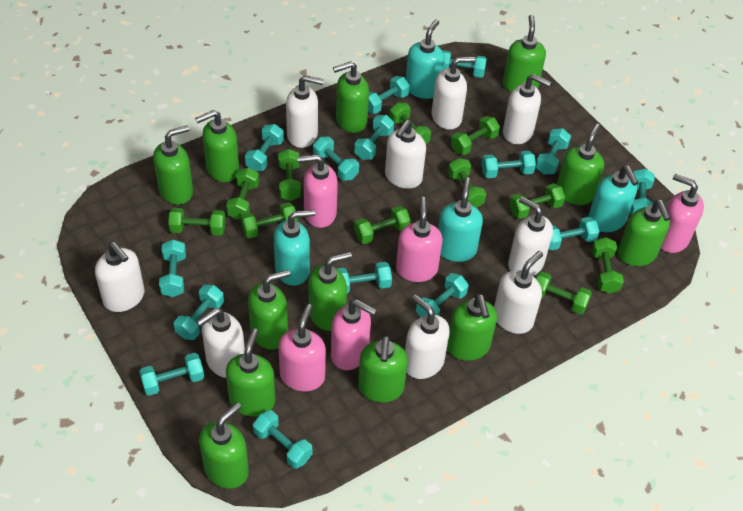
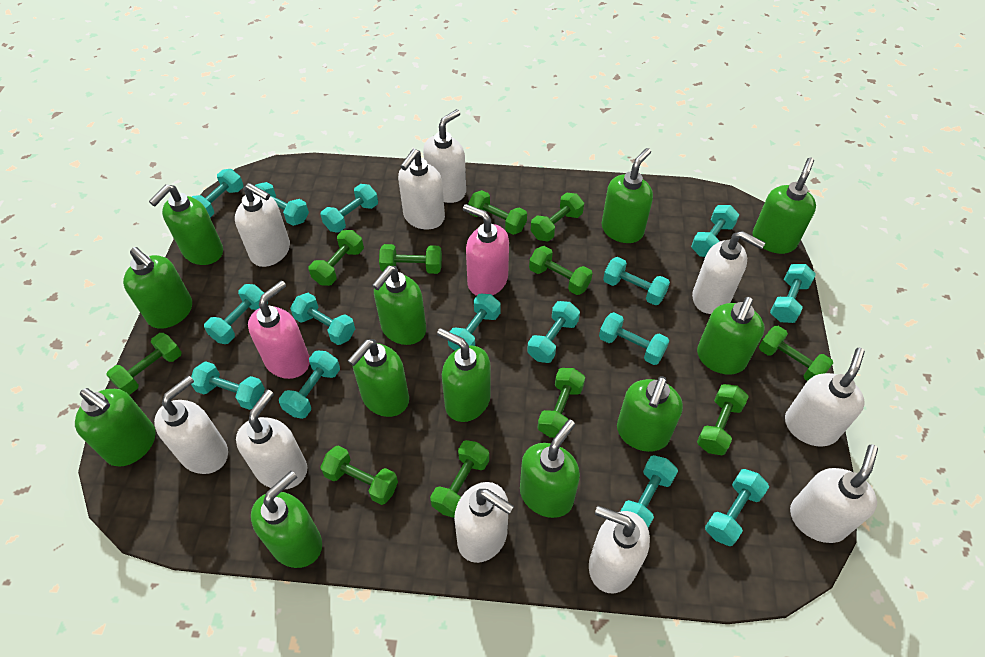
pink soap dispenser: [278,304,326,391] [297,154,338,228] [331,299,377,370] [396,197,443,282] [661,174,704,253] = 5 -> [248,281,310,379] [463,204,509,296] = 2
turquoise soap dispenser: [274,210,315,286] [406,20,445,99] [438,177,483,262] [588,166,639,232] = 4 -> none = 0
white soap dispenser: [95,242,145,312] [196,308,245,378] [286,75,324,148] [385,120,426,189] [405,294,450,379] [432,56,475,130] [494,251,543,334] [503,74,551,144] [508,197,553,276] = 9 -> [154,376,228,474] [235,183,290,267] [236,390,307,489] [398,149,445,229] [423,109,466,203] [454,482,514,563] [589,506,650,593] [692,231,765,314] [785,348,865,447] [790,444,878,543] = 10

